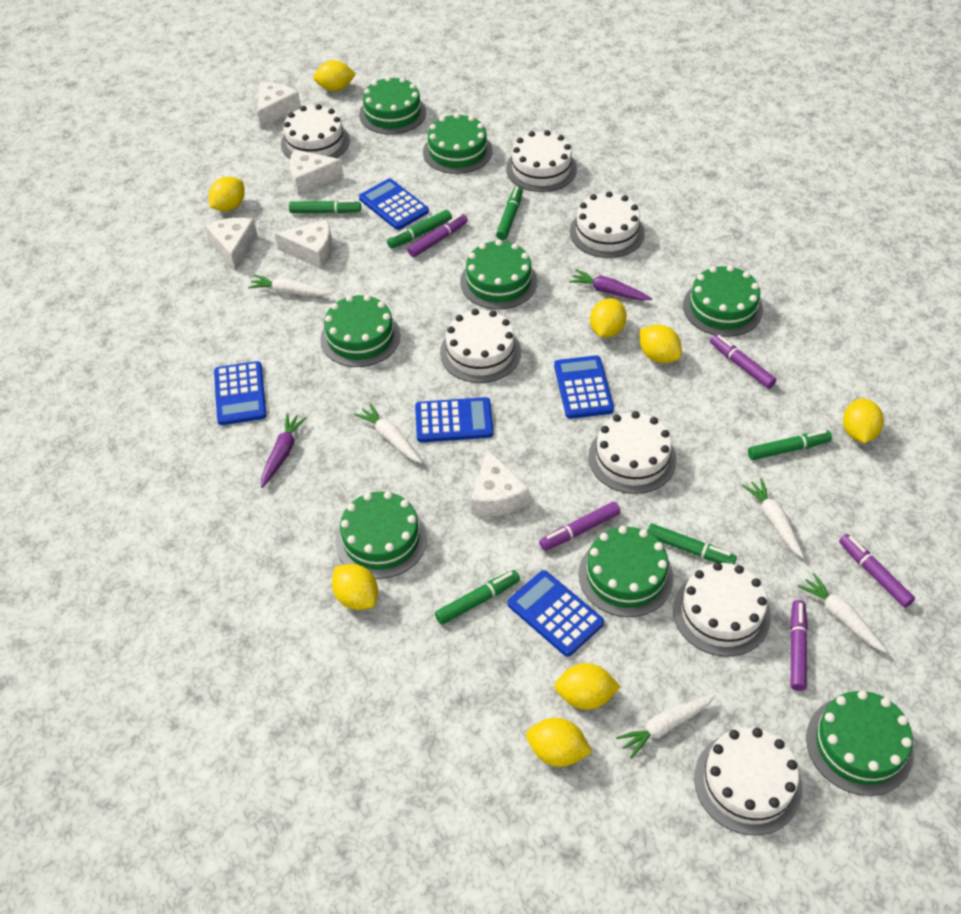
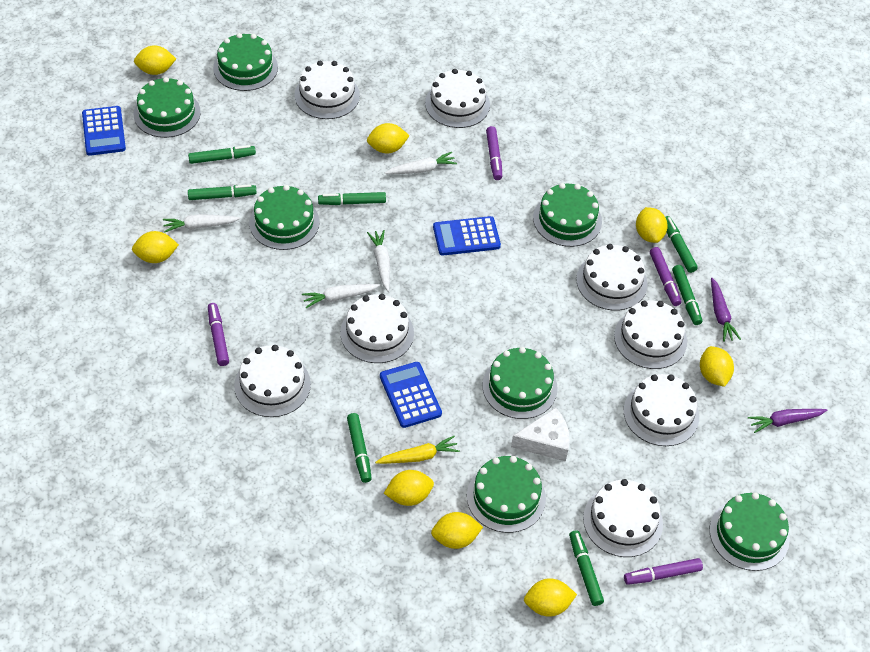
blue calculator: [214,361,267,425] [359,178,429,230] [415,397,493,442] [508,570,604,657] [554,355,614,419] = 5 -> [82,106,126,156] [380,362,442,428] [433,216,501,256] = 3
green cake: [320,295,401,367] [335,491,427,579] [359,76,426,134] [423,113,493,174] [460,240,537,309] [579,526,674,617] [683,265,763,337] [806,690,914,796] = 8 -> [134,77,201,138] [213,33,278,91] [249,185,319,250] [467,456,546,533] [483,347,558,419] [533,183,602,247] [710,493,790,571] = 7
green marker: [289,200,361,213] [387,210,452,248] [435,570,520,625] [496,186,523,240] [647,524,737,564] [748,430,832,460] = 6 -> [188,145,256,164] [188,184,257,200] [318,192,386,205] [347,413,372,483] [569,530,604,606] [666,216,698,273] [672,265,702,325] = 7
purple marker: [408,214,468,257] [539,502,621,551] [710,334,777,389] [790,600,808,691] [839,534,915,608] = 5 -> [208,303,229,366] [486,126,502,180] [624,558,703,585] [650,247,681,306] = 4
white cake: [281,104,350,159] [440,309,521,383] [506,130,577,192] [570,191,645,258] [588,411,677,494] [673,562,771,657] [694,727,802,835] = 7 -> [234,345,311,417] [294,61,360,119] [340,294,414,363] [425,69,490,128] [576,244,648,311] [583,479,663,557] [614,301,687,369] [624,374,699,446] = 8
white carrot: [248,275,331,296] [354,403,422,463] [616,694,716,759] [742,478,804,558] [798,573,887,653] = 5 -> [163,214,240,233] [302,284,380,308] [367,230,390,292] [385,152,457,174] = 4
white cheese: [205,218,257,271] [258,82,301,128] [275,219,332,269] [290,149,344,195] [471,449,529,516] = 5 -> [511,407,570,461] = 1
yellow carrot: none = 0 -> [375,436,460,464] = 1

